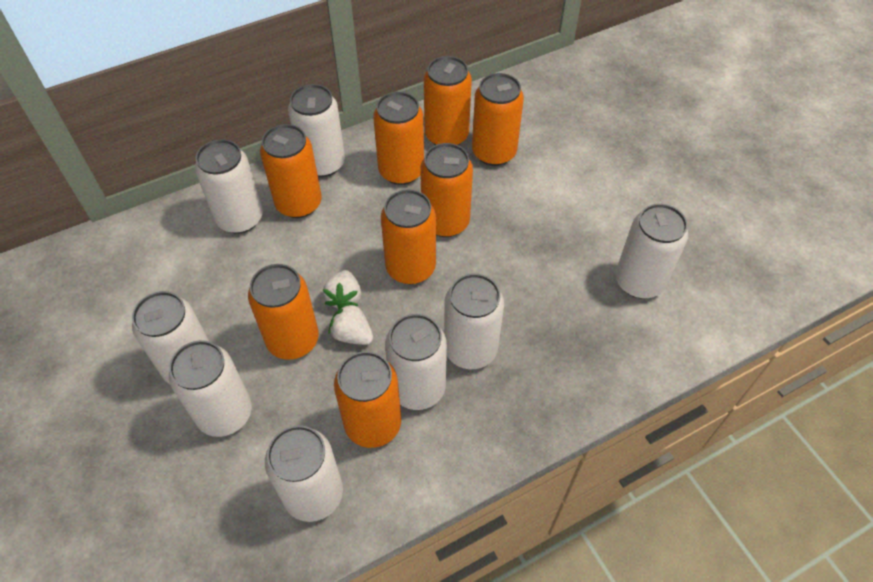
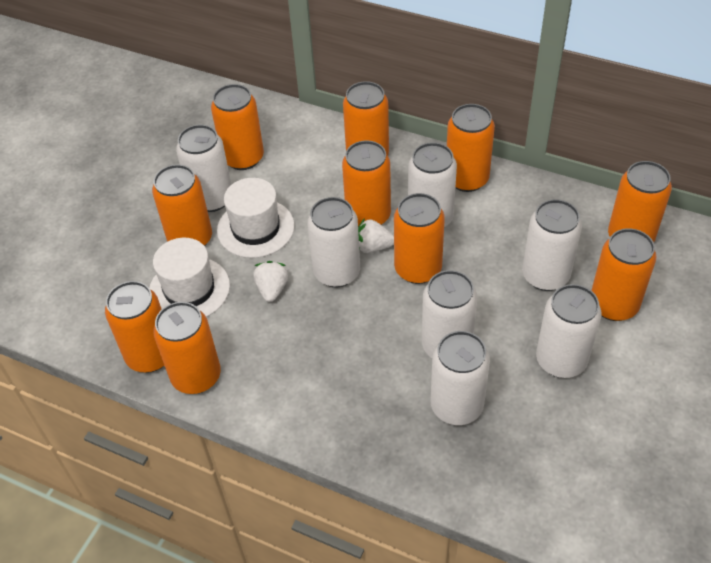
orange can: [248,264,319,360] [260,124,322,218] [334,351,401,448] [373,92,424,185] [381,189,436,284] [420,143,473,237] [424,56,472,145] [472,73,524,166] = 8 -> [105,281,164,373] [152,164,212,246] [153,302,221,394] [211,84,264,170] [342,140,391,227] [343,81,389,155] [394,193,445,284] [447,104,495,192] [591,228,656,321] [608,161,672,242] = 10
white can: [132,291,209,384] [169,340,252,437] [195,139,263,234] [265,425,343,522] [288,84,345,177] [385,314,447,410] [444,274,504,369] [615,204,688,299] = 8 -> [176,125,231,212] [307,197,360,288] [408,142,457,227] [422,270,478,358] [431,331,490,425] [522,199,582,291] [536,284,601,378] = 7
white hat: none = 0 -> [149,238,230,317] [217,178,295,258] = 2

